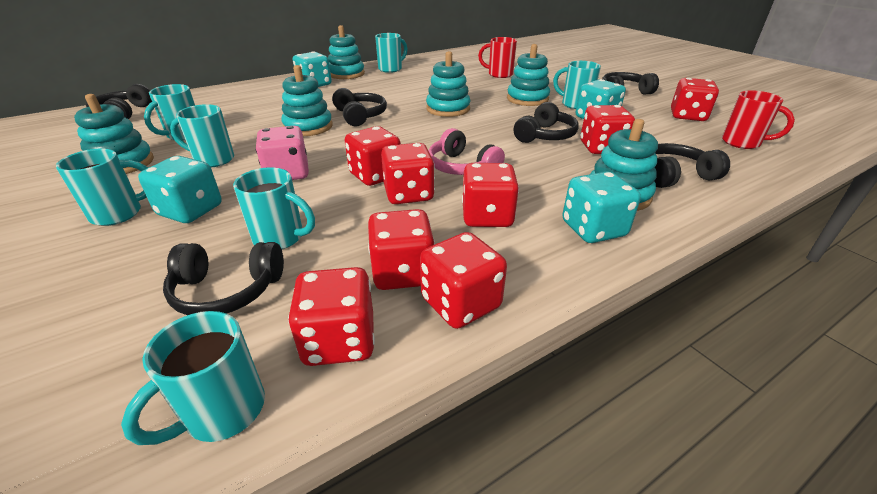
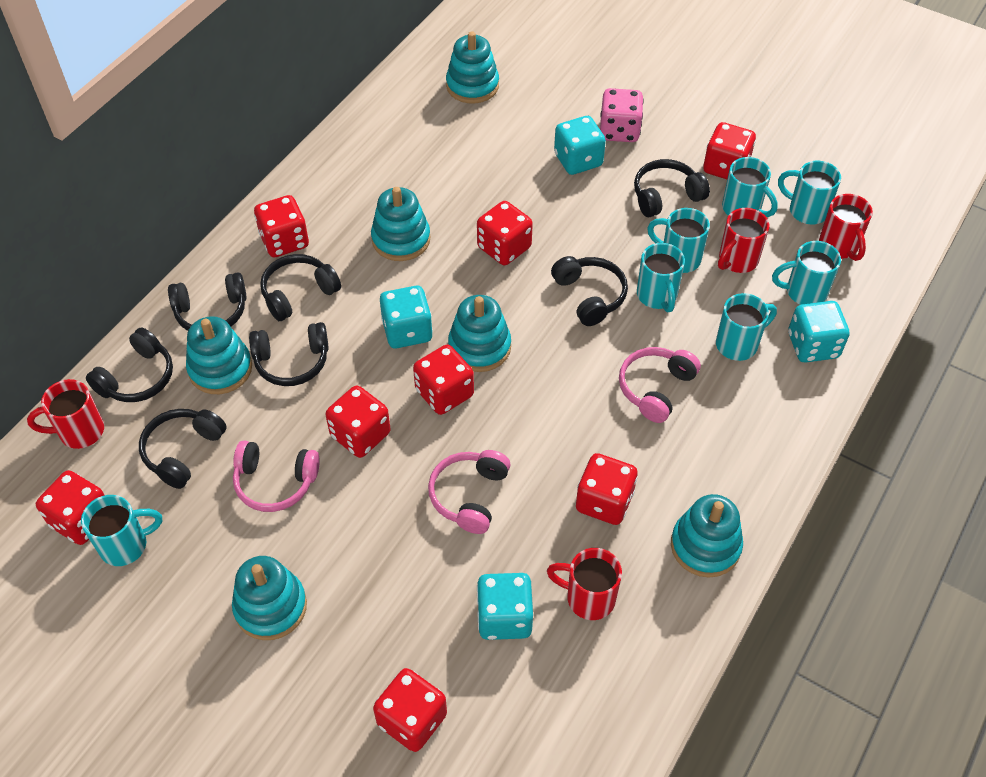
black headphones: [86,84,152,119] [163,242,284,315] [332,88,387,126] [514,102,579,143] [602,72,659,95] [655,143,730,188] = 6 -> [86,327,173,402] [139,409,227,489] [168,272,247,331] [249,322,329,386] [260,254,341,321] [551,256,628,326] [634,159,710,217] = 7
pink headphones: [428,128,505,175] = 1 -> [233,441,320,512] [428,450,510,534] [619,347,701,423] = 3
red mug: [478,37,517,78] [722,90,795,149] = 2 -> [27,379,104,449] [547,548,622,620] [718,208,769,273] [819,194,873,261] = 4

